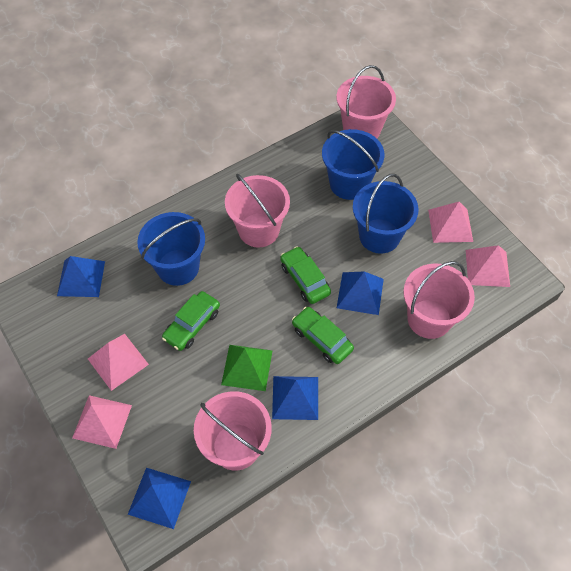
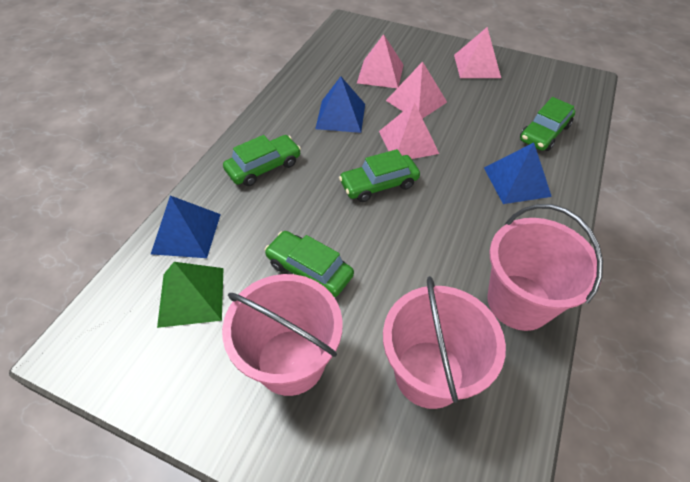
blue bucket: [137,212,205,286] [322,129,385,200] [353,174,418,254] = 3 -> none = 0
blue pyramid: [57,256,105,297] [128,468,191,529] [272,376,318,420] [337,271,384,315] = 4 -> [151,195,221,258] [315,77,365,133] [484,142,552,204] = 3
green car: [162,291,220,351] [280,246,331,304] [292,307,354,364] = 3 -> [223,135,301,186] [265,231,354,297] [339,149,420,202] [520,97,575,151] = 4
pink bucket: [194,391,272,471] [225,174,290,248] [336,65,396,138] [404,261,475,339] = 4 -> [222,274,343,396] [383,276,506,409] [487,204,603,331] = 3

